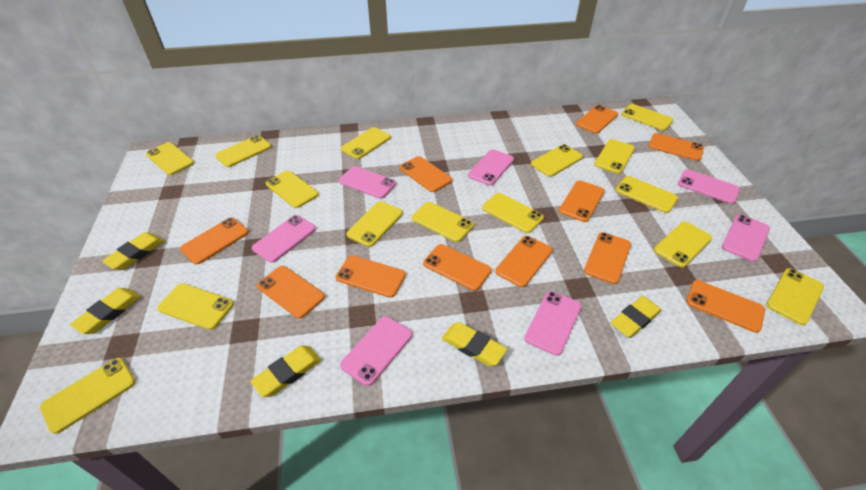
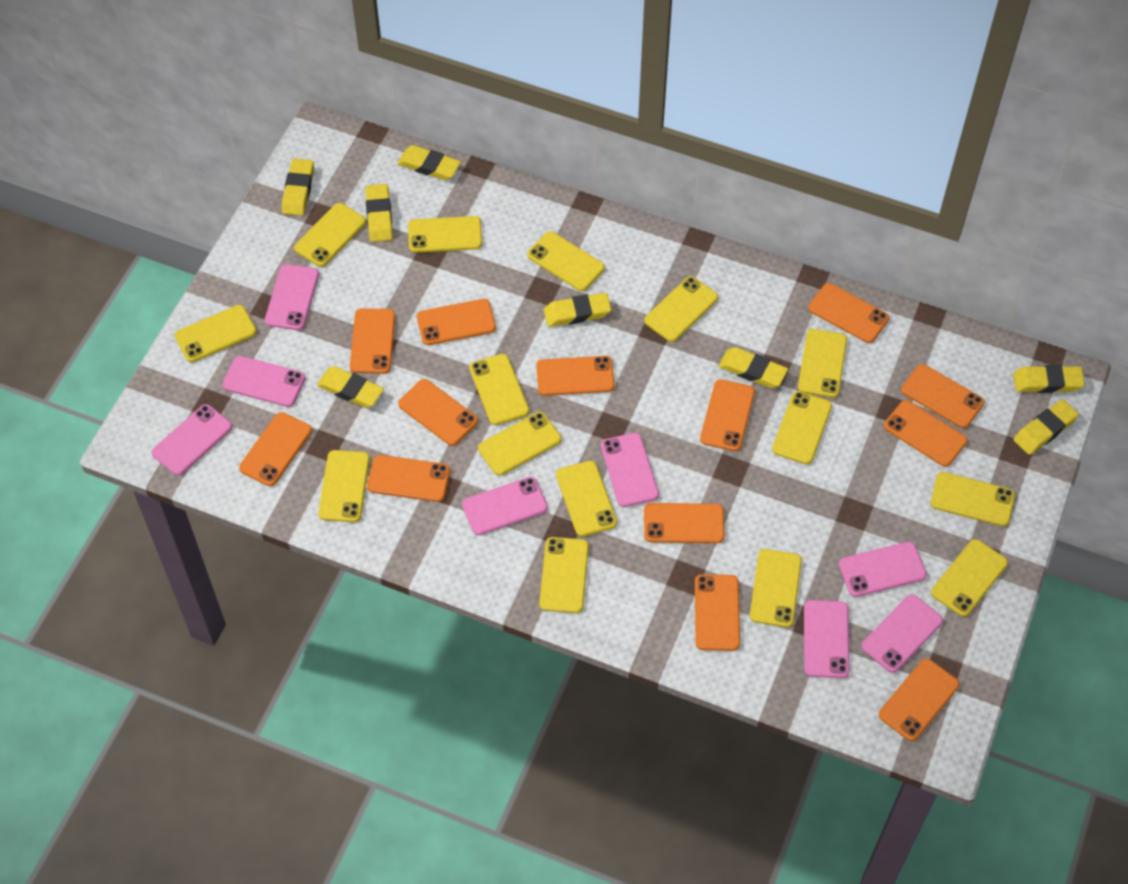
orange phone: [180,218,249,264] [257,266,325,318] [336,255,406,298] [400,156,452,192] [423,244,492,291] [495,236,553,287] [559,180,605,222] [576,105,618,134] [584,232,631,284] [649,133,704,161] [687,280,765,333] = 11 -> [239,412,312,486] [350,308,395,374] [367,455,450,502] [398,379,478,446] [417,299,496,345] [536,356,615,396] [644,503,725,543] [695,574,740,651] [700,379,755,451] [808,283,889,343] [879,659,959,741] [884,400,968,467] [901,364,984,428] = 13
pink phone: [252,215,316,263] [339,166,396,199] [340,316,412,386] [468,149,514,186] [524,291,581,356] [678,169,740,204] [722,215,770,262] = 7 -> [152,404,232,476] [222,356,305,407] [265,264,319,330] [462,477,548,535] [601,433,659,507] [804,600,850,678] [839,542,927,597] [862,594,943,673] = 8
yellow eraser: [70,288,141,334] [102,232,164,270] [250,346,321,397] [442,322,507,366] [611,296,662,338] = 5 -> [282,158,314,216] [317,366,384,408] [365,184,393,242] [397,145,461,180] [544,293,611,327] [719,347,788,388] [1013,399,1079,455] [1014,365,1085,393] = 8

